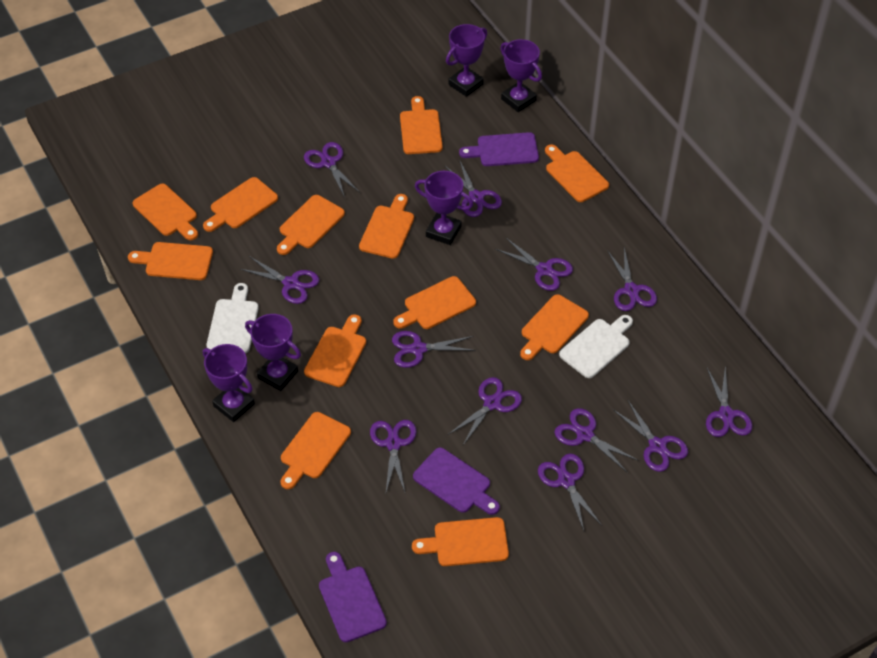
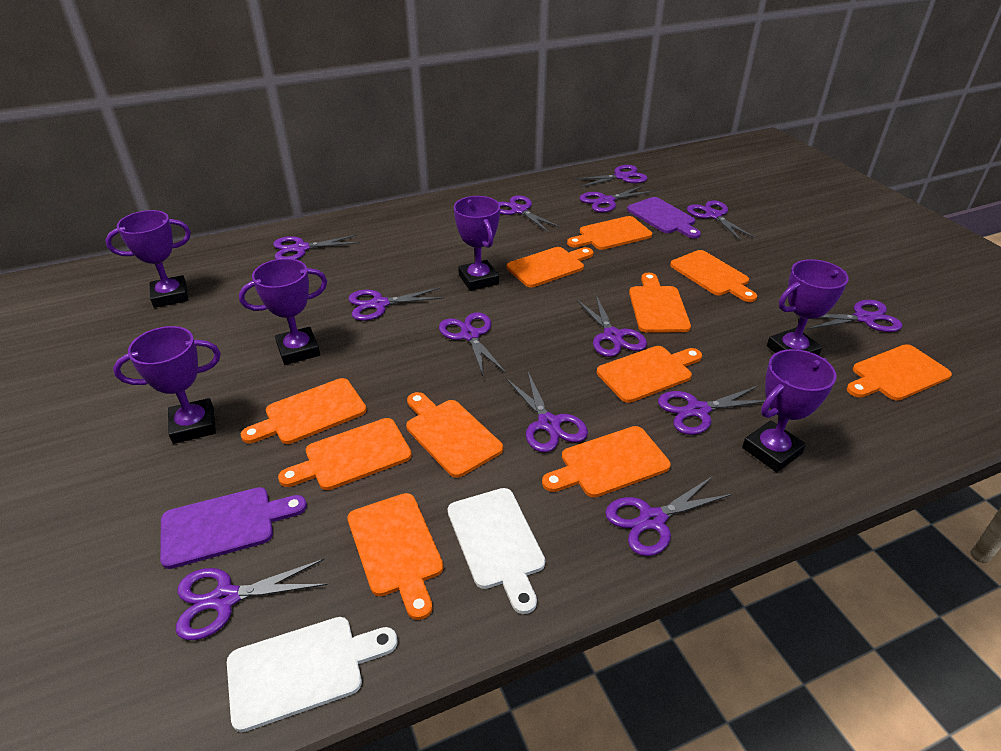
orange cutting board: [128,242,213,280] [133,183,198,240] [203,177,278,232] [277,195,345,255] [281,412,351,489] [304,314,366,387] [359,194,414,259] [393,276,476,329] [400,96,443,154] [412,517,509,566] [520,294,589,360] [545,145,609,202] = 12 -> [241,378,366,444] [278,418,412,490] [347,493,443,620] [406,392,503,478] [507,247,593,287] [542,426,671,498] [567,216,652,250] [597,346,702,403] [629,273,691,333] [670,250,757,302] [847,344,952,401] = 11
purple cutting board: [319,552,387,642] [413,447,500,515] [459,132,539,166] = 3 -> [160,487,307,569] [627,197,701,239] = 2
purple scissors: [240,256,319,304] [304,142,359,198] [370,420,416,492] [392,331,476,368] [445,159,502,217] [448,377,522,445] [496,238,573,291] [538,454,602,531] [554,408,639,473] [607,248,657,311] [614,401,688,472] [706,366,752,437] = 12 -> [176,559,328,640] [273,235,360,260] [348,287,445,321] [439,312,506,377] [499,195,562,232] [506,372,588,452] [574,165,647,187] [577,295,647,357] [579,185,653,213] [605,476,733,556] [658,385,765,435] [687,200,756,241] [797,300,902,332] = 13
purple trophy: [203,344,255,422] [245,314,301,391] [415,171,473,245] [446,24,487,97] [500,39,542,112] = 5 -> [105,210,191,308] [113,326,221,444] [239,258,327,365] [454,196,500,291] [742,349,836,472] [767,259,849,356] = 6

